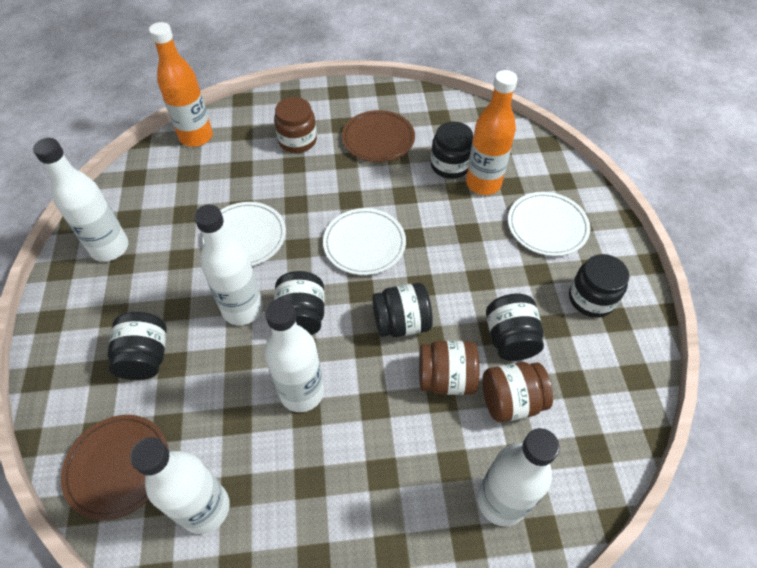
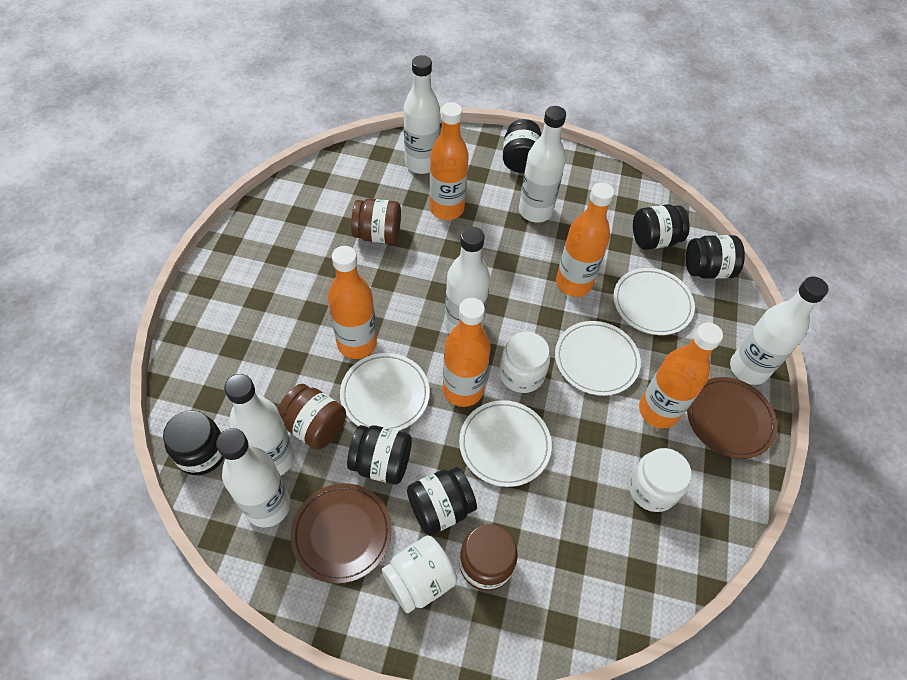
orange bottle: [149,22,213,147] [466,70,518,195] = 2 -> [328,246,377,359] [430,102,469,220] [442,298,491,407] [556,182,614,297] [639,322,723,428] = 5
white bottle: [33,138,128,262] [130,437,230,534] [194,205,263,325] [264,299,324,412] [477,428,560,527] = 5 -> [216,428,291,527] [224,374,295,476] [404,55,440,174] [445,226,490,334] [519,106,566,223] [730,277,829,385] = 6
white jar: none = 0 -> [382,535,457,613] [499,332,550,393] [629,448,691,512] = 3
white plate: [203,202,286,266] [323,208,406,275] [508,192,590,256] = 3 -> [340,353,430,431] [459,400,552,487] [555,321,641,396] [613,268,695,335] = 4

